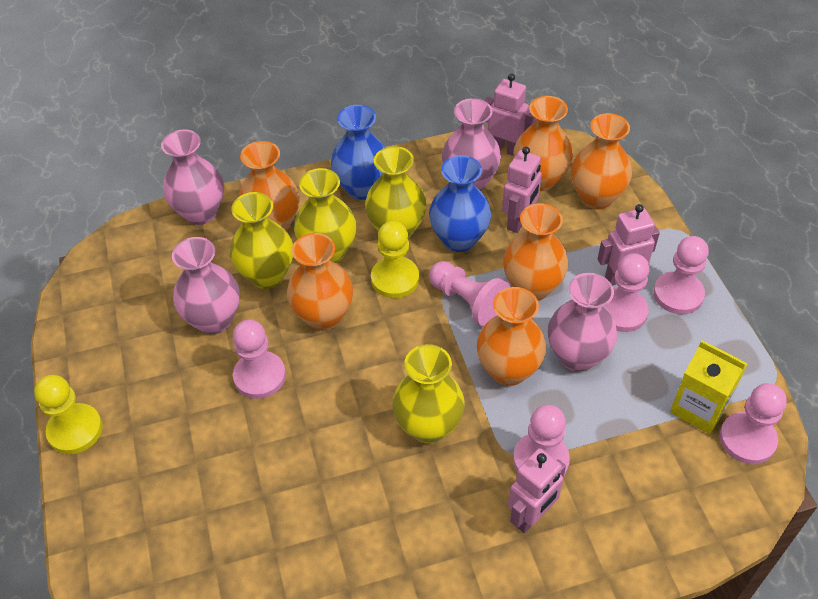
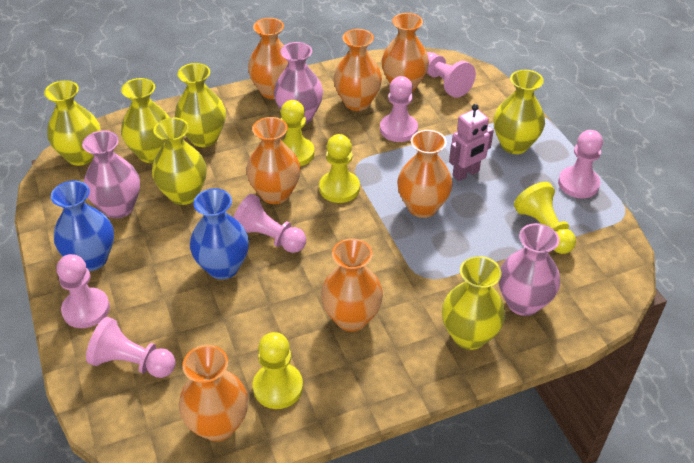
orange vase: [239,141,299,231] [287,233,353,331] [477,287,546,386] [503,203,569,301] [513,96,573,191] [571,113,632,210] = 6 -> [179,345,248,441] [246,117,301,204] [248,18,288,99] [321,238,383,332] [334,29,382,111] [382,13,429,92] [397,130,453,218] = 7
pink robot: [485,74,535,156] [502,147,542,233] [508,448,566,533] [598,204,660,286] = 4 -> [449,104,494,181] = 1
pink vase: [161,129,224,225] [172,237,240,334] [442,98,501,191] [548,273,617,372] = 4 -> [82,130,140,219] [274,42,323,124] [499,223,560,316] = 3
yellow carton: [670,340,748,434] = 1 -> none = 0
yellow pawn: [34,375,103,454] [371,221,419,298] = 2 -> [253,332,303,409] [281,100,315,166] [319,134,360,203] [514,182,576,254] = 4
yellow vase: [230,192,293,289] [294,168,357,263] [365,146,427,239] [392,344,465,443] = 4 -> [44,80,101,166] [121,78,170,163] [152,118,207,205] [175,63,226,147] [442,256,505,350] [494,70,545,154] = 6

